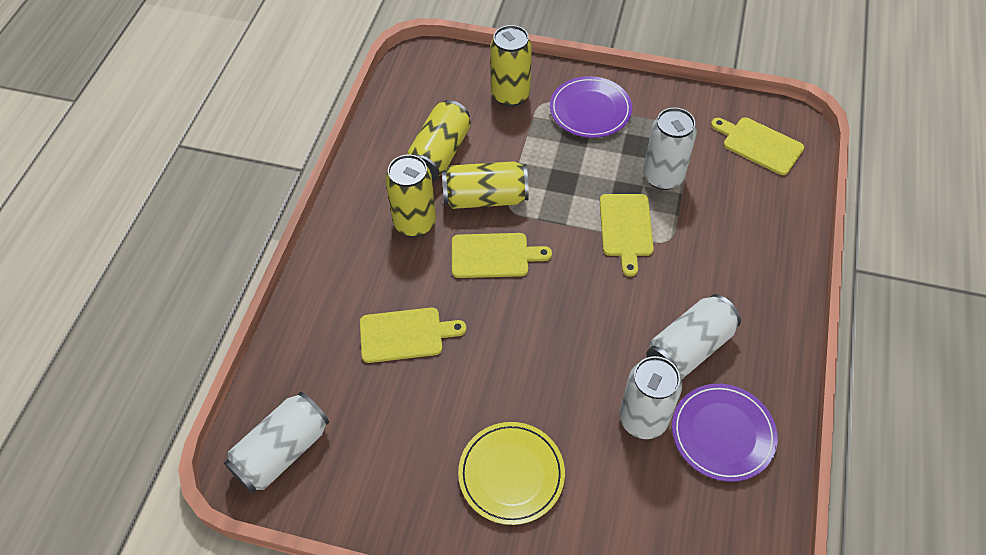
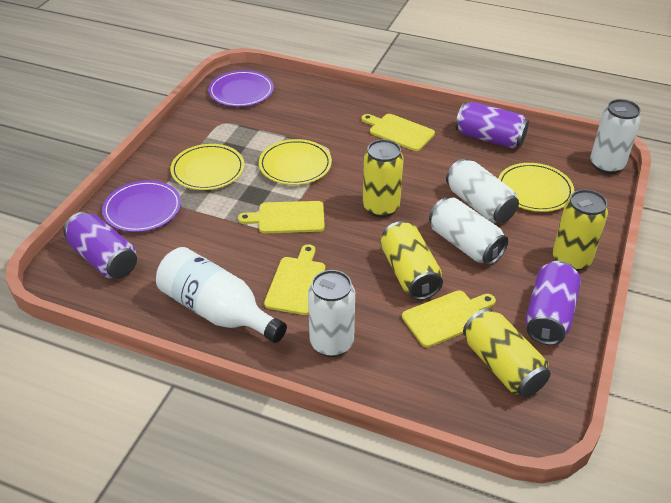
purple can: none = 0 -> [64,212,137,279] [455,102,529,149] [525,261,581,345] = 3
white bottle: none = 0 -> [156,247,287,343] = 1
yellow plate: [458,422,565,525] = 1 -> [170,144,244,190] [259,139,332,185] [498,163,574,212] = 3

